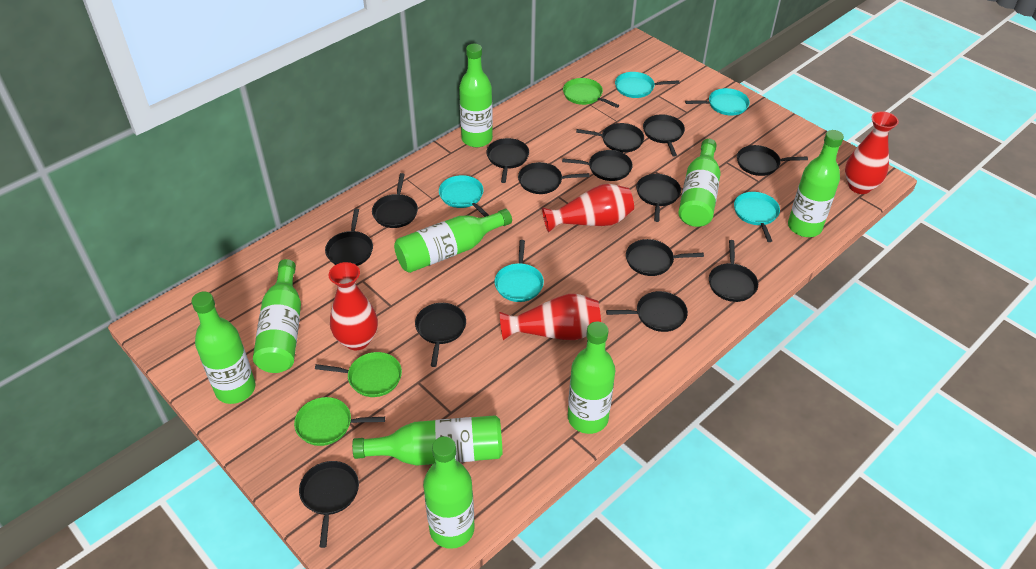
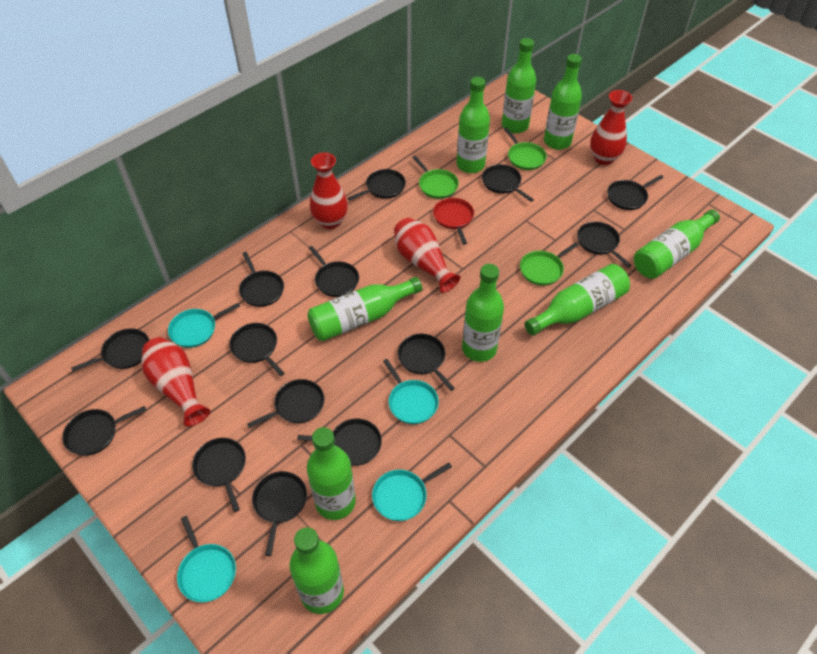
red pan: none = 0 -> [433,198,474,245] = 1
turquoise pan: [439,175,489,217] [495,240,544,302] [615,72,679,98] [685,88,750,116] [734,192,780,242] = 5 -> [168,303,240,348] [177,516,236,602] [372,463,452,521] [383,359,439,424] = 4

